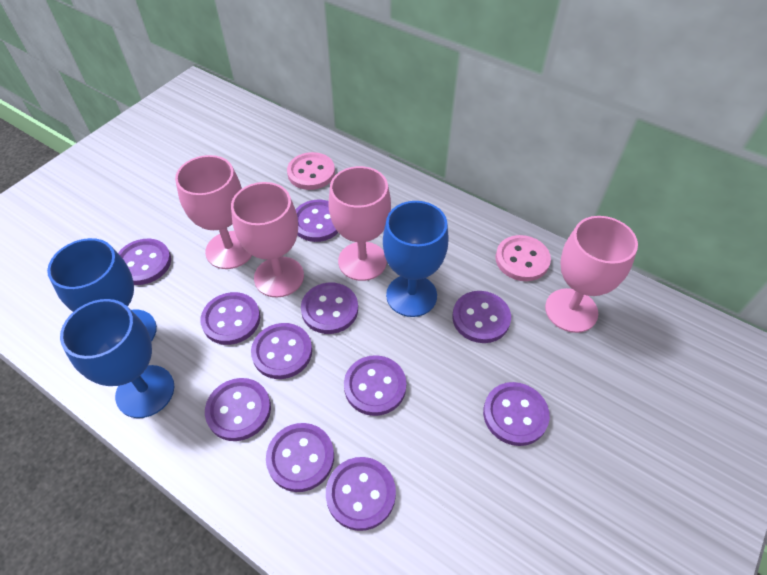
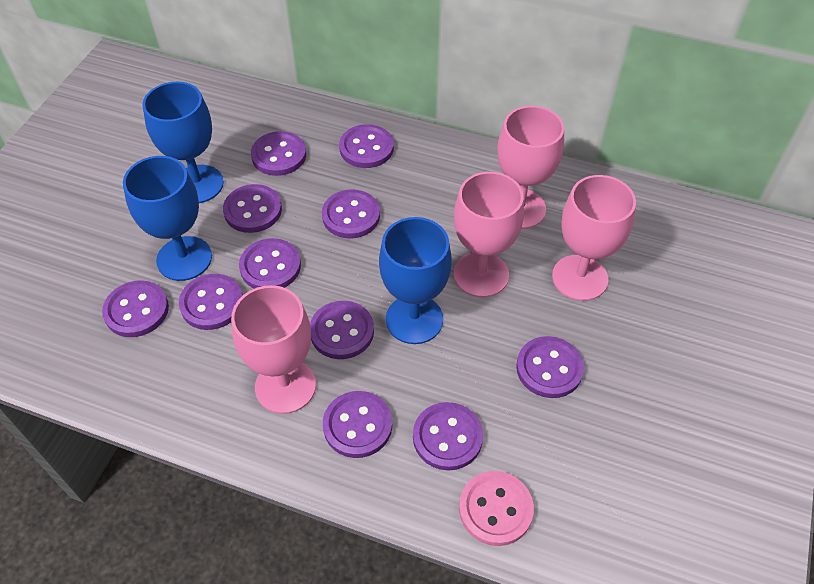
pink button: [287,152,335,190] [496,235,551,281] = 2 -> [459,471,534,546] = 1

